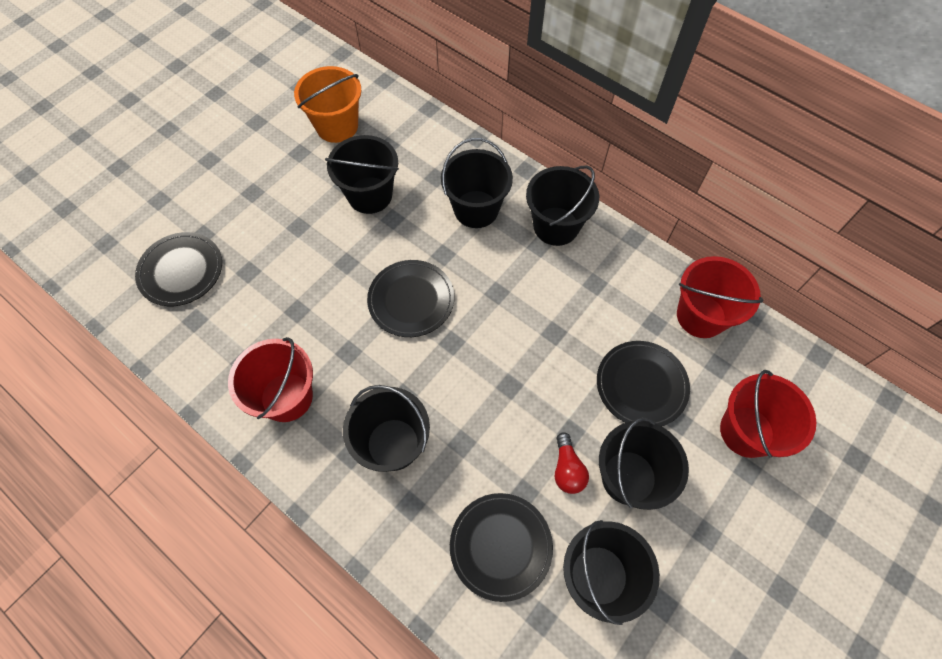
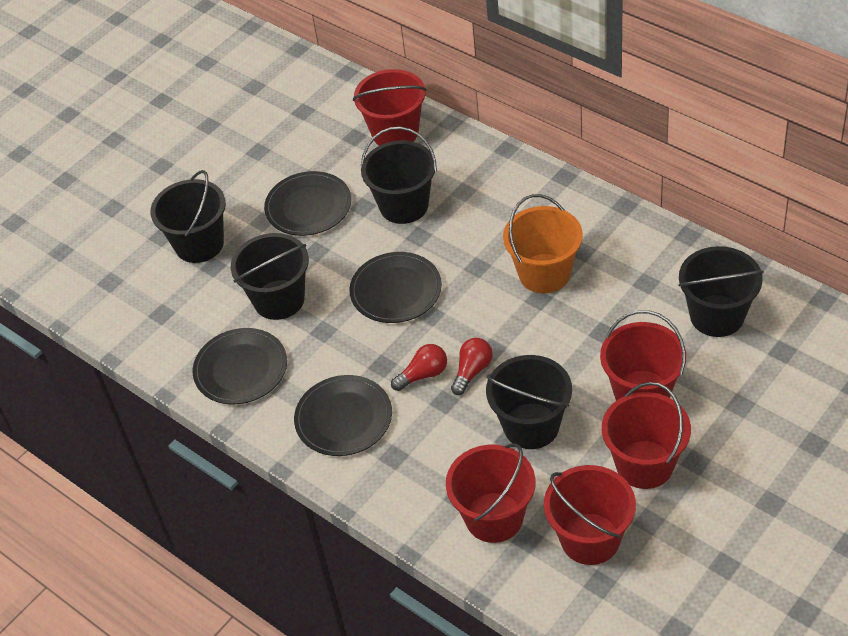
black bucket: [325,135,399,214] [343,385,430,472] [441,138,513,228] [526,165,599,246] [563,520,660,625] [599,417,689,510] = 6 -> [150,170,226,263] [231,233,309,320] [361,127,437,224] [486,355,572,449] [678,246,764,337] = 5
red bucket: [228,337,313,422] [677,256,764,338] [720,370,816,458] = 3 -> [353,69,427,146] [446,443,536,543] [544,465,636,565] [600,310,686,401] [602,382,691,489] = 5
red light bulb: [555,432,589,494] = 1 -> [391,344,447,391] [451,338,493,395] = 2

